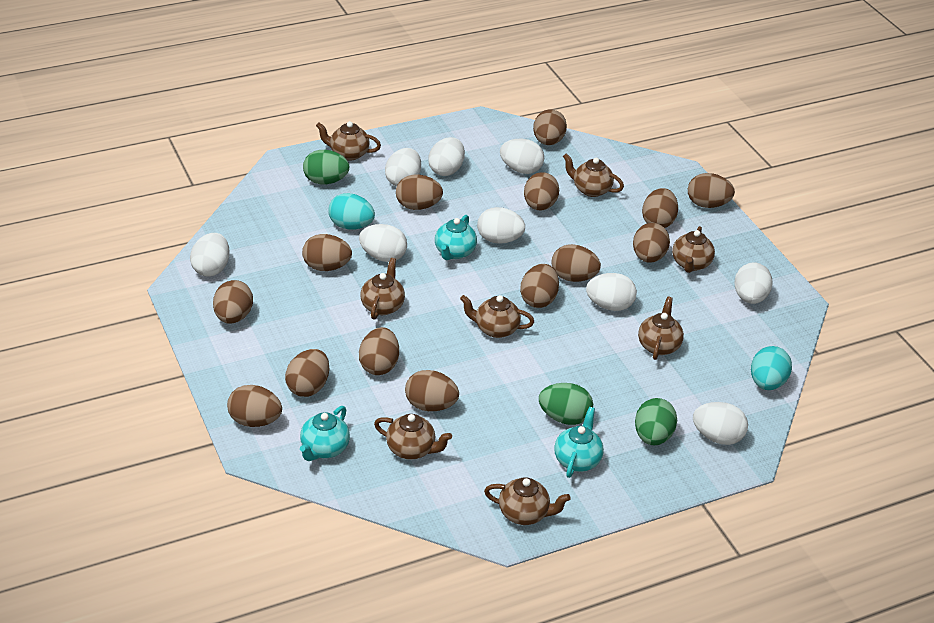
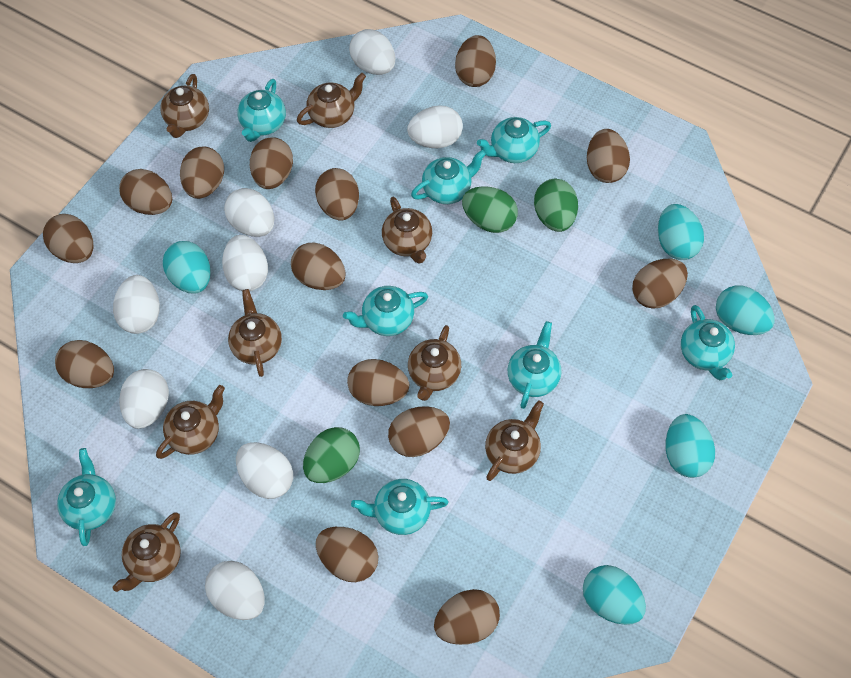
turquoise egg: [329,193,375,230] [751,346,792,390] = 2 -> [163,241,211,294] [583,565,646,625] [658,204,704,260] [666,414,715,478] [716,285,775,335] = 5
turquoise teapot: [300,406,350,461] [435,215,477,260] [554,407,604,478] = 3 -> [57,448,116,546] [237,79,286,142] [343,286,428,336] [351,479,449,535] [411,150,486,204] [477,117,551,163] [508,321,561,409] [681,305,735,380] = 8
white egg: [190,233,230,277] [359,224,407,262] [385,148,421,186] [428,137,465,176] [477,207,525,244] [500,139,544,174] [586,273,637,311] [693,402,748,445] [734,262,772,304] = 9 -> [113,275,160,334] [119,369,169,429] [205,561,265,620] [222,235,268,291] [224,188,274,237] [236,442,293,499] [349,29,396,75] [407,105,463,148] = 8

